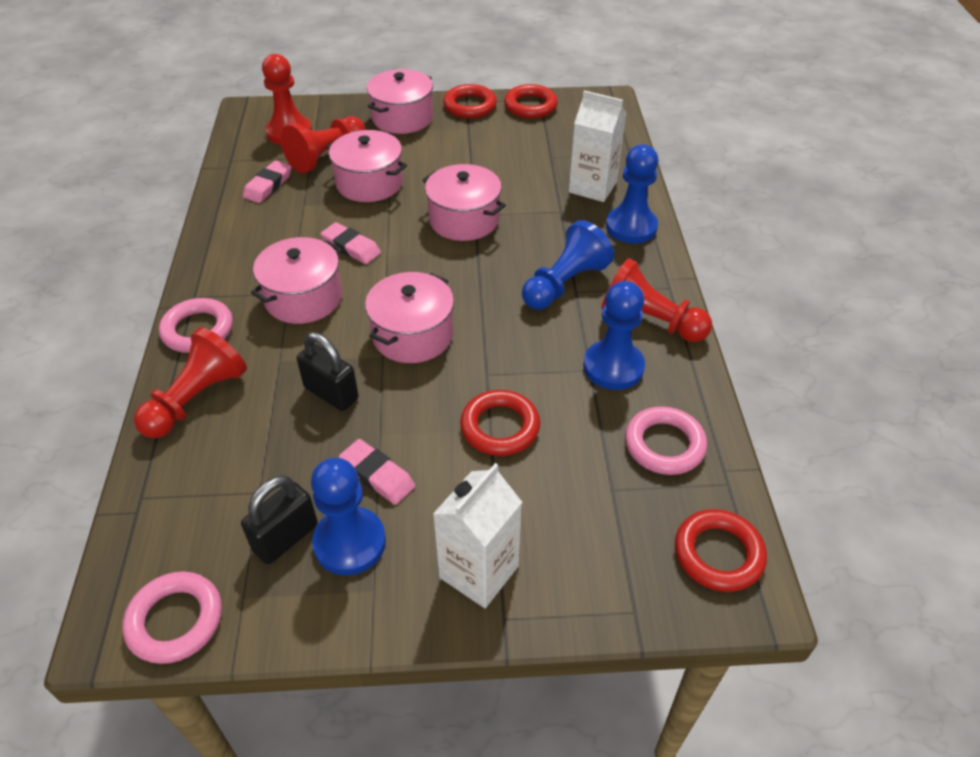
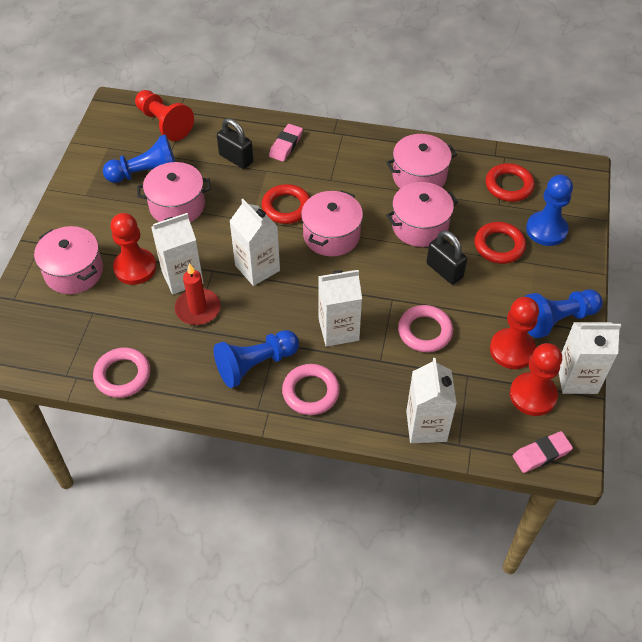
pink eraser: [243,161,291,203] [321,222,381,264] [339,439,415,505] = 3 -> [269,124,303,162] [513,431,573,473] = 2
red candle: none = 0 -> [175,263,221,325] = 1
red ring: [443,84,497,118] [460,390,540,456] [504,84,558,118] [675,509,767,592] = 4 -> [262,184,310,224] [474,222,526,264] [485,163,535,202] = 3
white carton: [433,463,522,608] [569,90,626,202] = 2 -> [151,213,203,294] [229,199,280,286] [318,270,362,347] [406,358,457,443] [559,322,621,394] = 5

